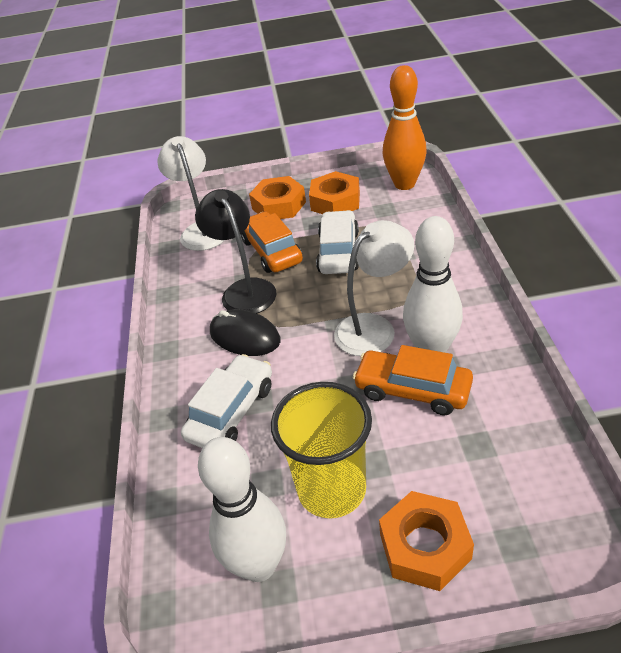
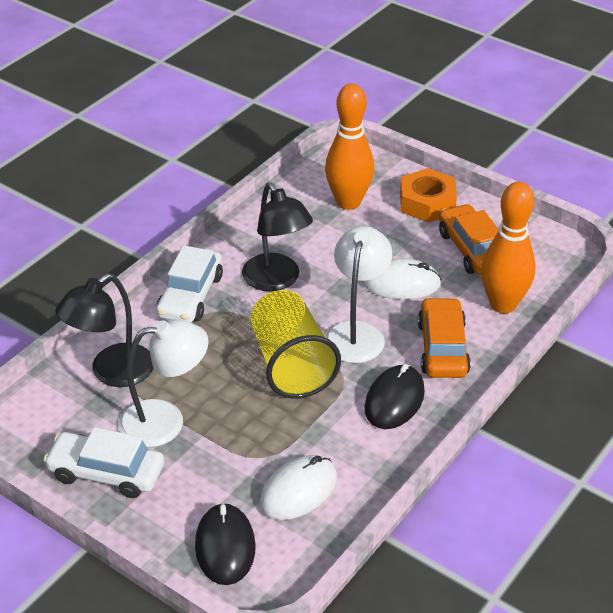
black lamp: [195,189,276,313] = 1 -> [55,273,153,387] [242,183,313,291] = 2
black mouse: [210,309,281,356] = 1 -> [195,503,255,585] [365,364,425,429] = 2
orange bowling pin: [383,65,427,190] = 1 -> [325,83,374,210] [481,182,536,313] = 2
orange nut: [249,176,306,219] [309,171,360,214] [379,491,474,591] = 3 -> [400,168,457,223] = 1
white bowling pin: [198,437,286,582] [403,216,463,353] = 2 -> none = 0
white mouse: none = 0 -> [260,455,337,520] [363,258,442,300] = 2

